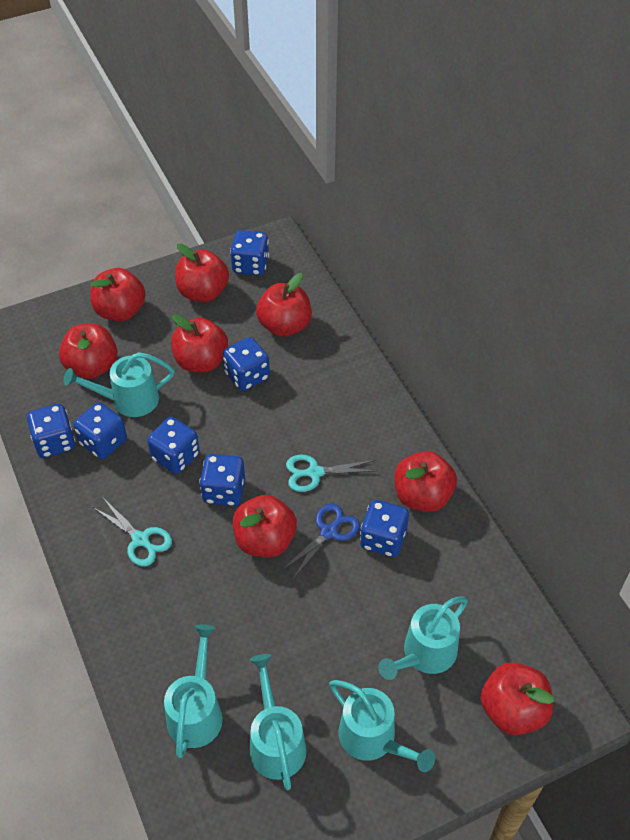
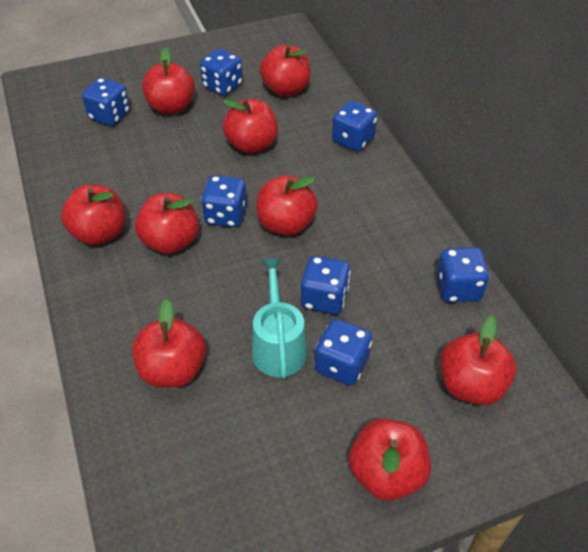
blue scissors: [282,504,360,579] = 1 -> none = 0
red apple: [59,323,117,379] [90,268,146,321] [171,315,228,373] [175,244,229,302] [233,495,297,557] [256,273,312,337] [394,451,457,512] [480,662,554,735] = 8 -> [61,185,125,245] [132,300,206,387] [135,193,199,254] [142,48,195,114] [222,99,278,154] [256,175,318,236] [260,45,310,97] [349,418,431,501] [441,316,517,405] = 9
turquoise scissors: [93,498,172,566] [286,455,377,492] = 2 -> none = 0
turquoise watering can: [64,352,174,417] [164,624,223,758] [250,654,307,790] [329,680,435,772] [378,597,468,680] = 5 -> [252,258,307,379] = 1

